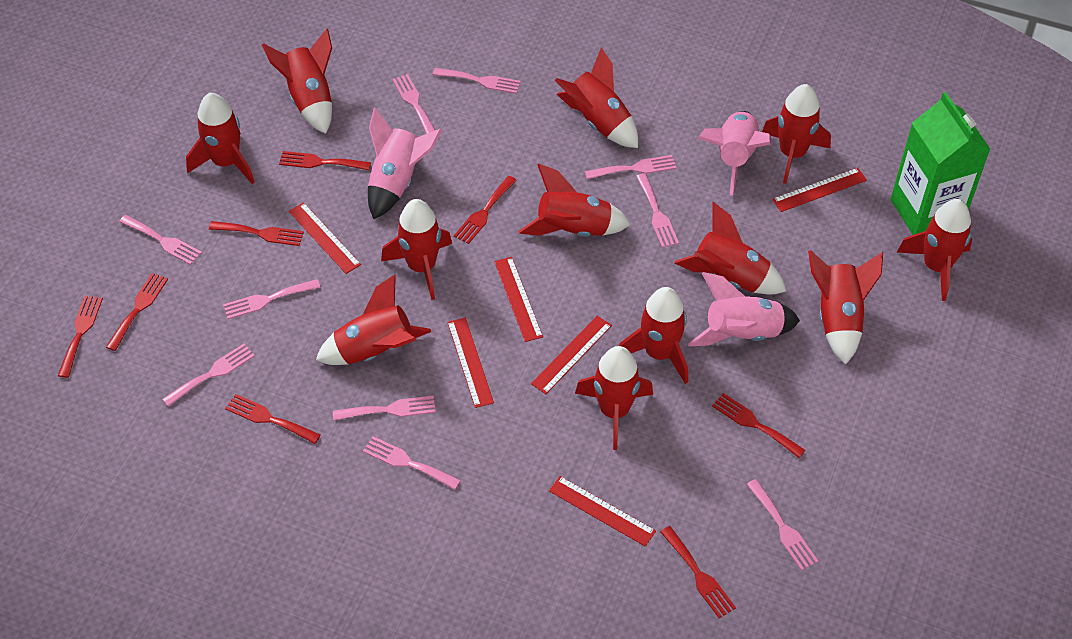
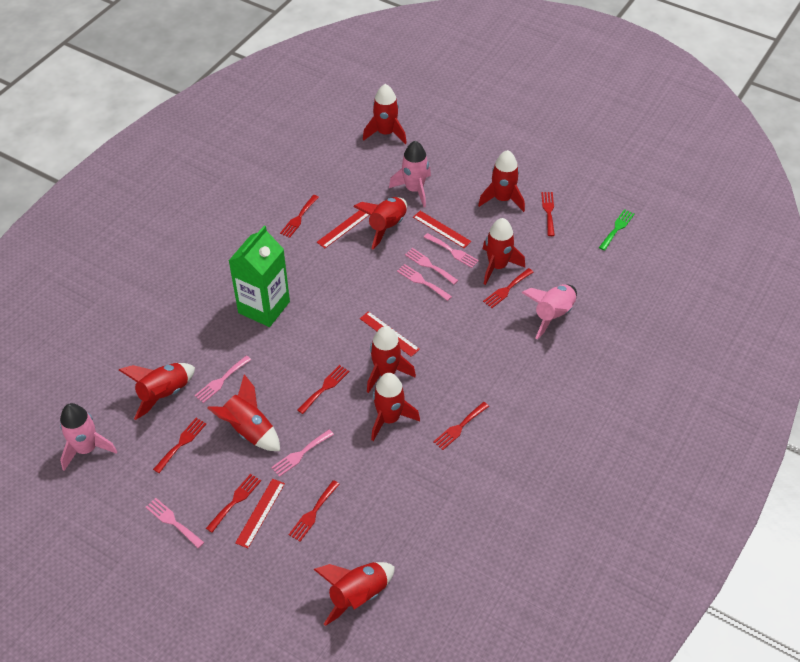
green fork: none = 0 -> [599,209,634,251] = 1
pink fork: [119,215,202,265] [162,344,255,407] [223,279,320,319] [333,395,436,421] [363,436,461,490] [392,74,435,134] [433,68,521,94] [585,155,677,179] [636,173,679,248] [746,479,818,571] = 10 -> [146,498,204,548] [195,355,251,403] [271,429,334,477] [397,264,452,301] [405,248,459,284] [424,233,479,268] = 6
red rocket: [186,93,255,184] [262,29,332,134] [316,274,431,365] [381,199,452,300] [519,164,631,237] [555,47,638,148] [575,346,653,450] [619,287,688,384] [674,202,787,295] [762,84,831,184] [808,250,883,365] [896,199,972,301] = 12 -> [119,363,195,420] [208,374,280,451] [314,562,395,626] [353,197,407,249] [363,84,407,144] [367,326,416,393] [371,373,420,441] [478,150,525,212] [483,218,525,285] = 9
red ruler: [289,202,361,274] [447,318,494,408] [494,257,543,342] [531,316,612,394] [549,476,656,547] [772,168,867,212] = 6 -> [235,479,285,548] [317,210,369,248] [360,311,420,357] [413,211,471,248] = 4

